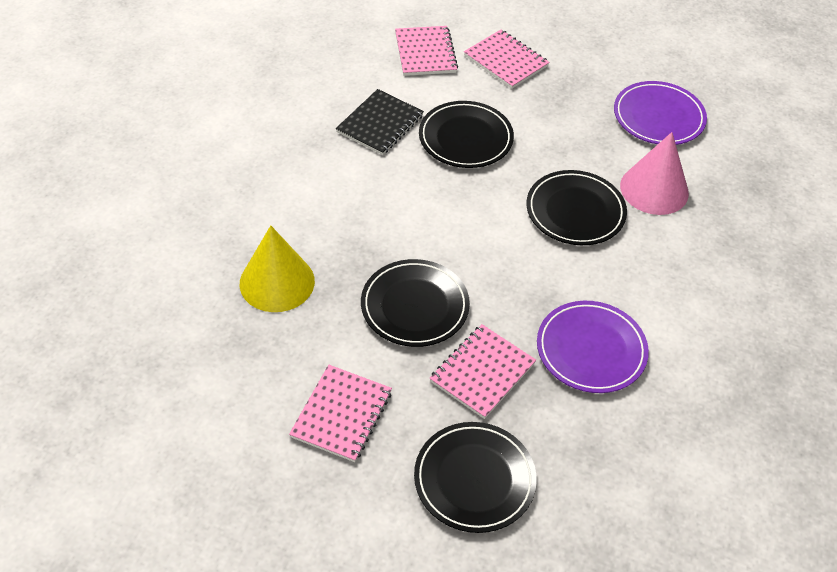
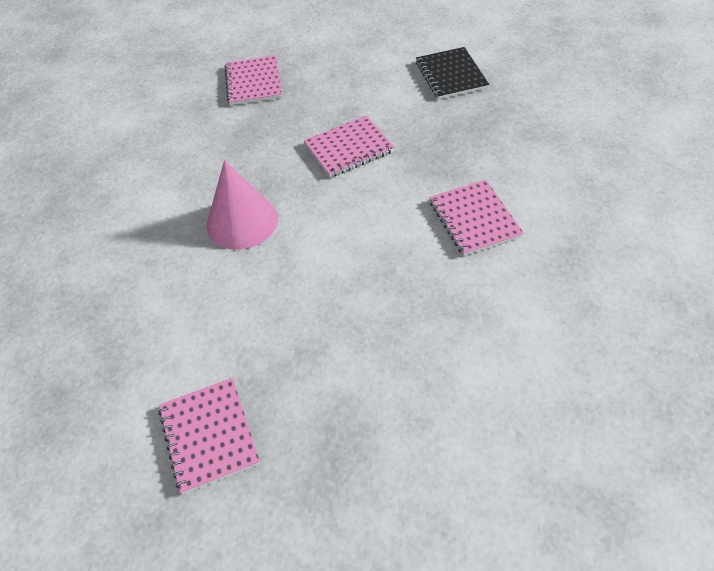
black plate: [361,259,470,347] [414,422,537,533] [419,101,514,168] [526,170,627,245] = 4 -> none = 0
purple plate: [537,301,649,393] [614,81,707,145] = 2 -> none = 0
yellow cone: [240,225,315,312] = 1 -> none = 0

